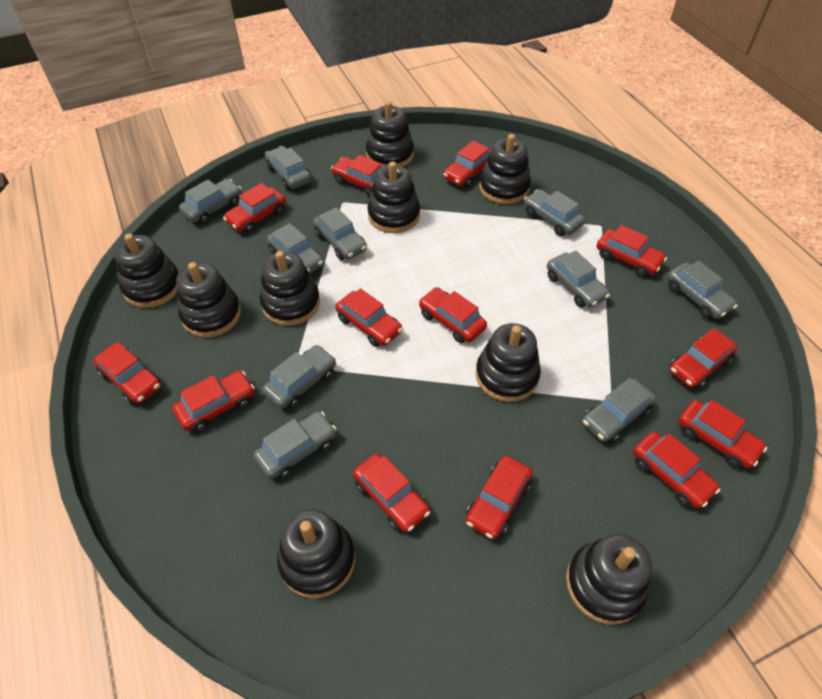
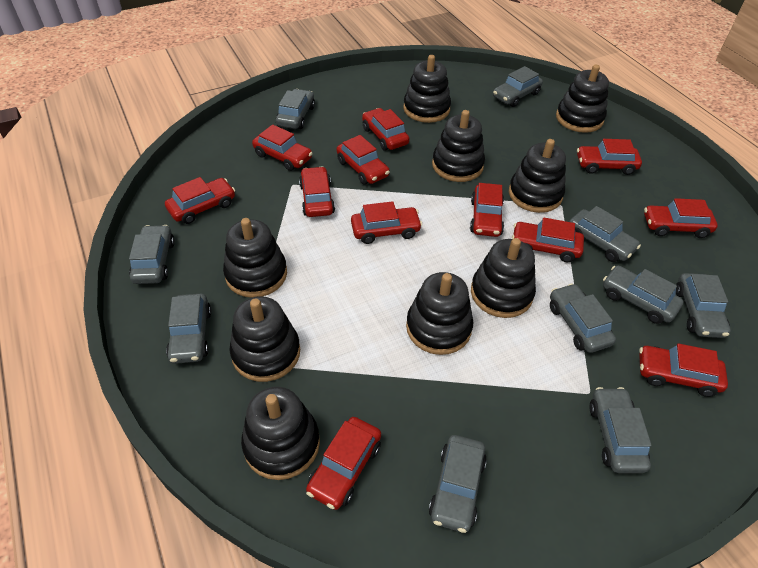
red car: [93,342,161,405] [172,371,255,432] [223,183,286,233] [331,155,382,196] [336,288,403,347] [353,453,430,532] [419,287,487,343] [444,140,491,188] [466,456,533,539] [597,225,667,277] [633,432,720,509] [669,328,738,389] [678,400,767,468] = 13 -> [165,177,235,224] [252,124,313,171] [299,166,335,217] [306,417,381,510] [337,135,390,185] [351,201,422,244] [362,108,409,151] [470,183,504,237] [512,218,584,262] [577,139,642,175] [639,343,728,397] [644,198,718,238] = 12

